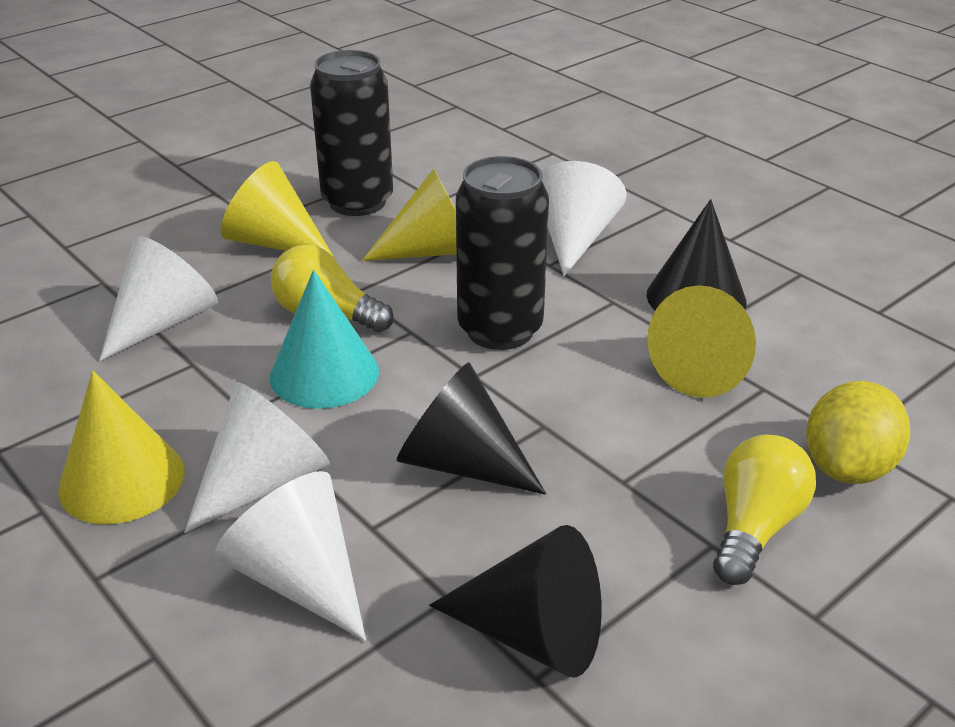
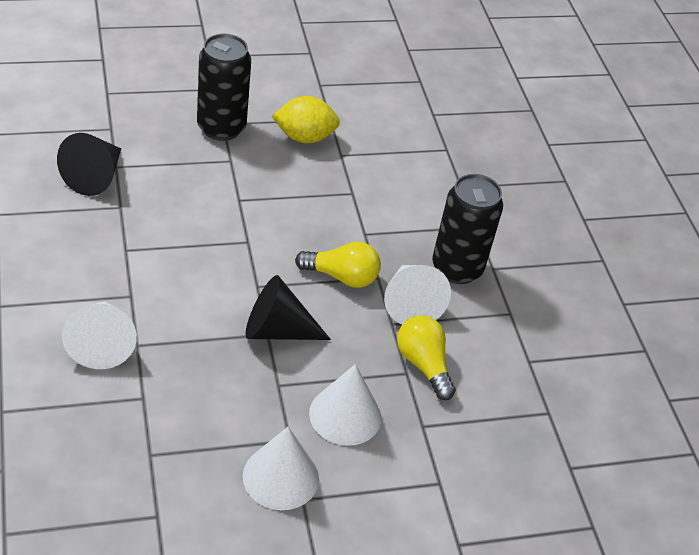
black cone: [397,362,546,495] [429,525,602,678] [647,199,747,311] = 3 -> [57,133,121,196] [246,275,331,340] = 2
turquoise cone: [270,270,379,409] = 1 -> none = 0
yellow cone: [58,371,185,524] [221,161,334,257] [362,169,456,261] [647,285,756,398] = 4 -> none = 0

